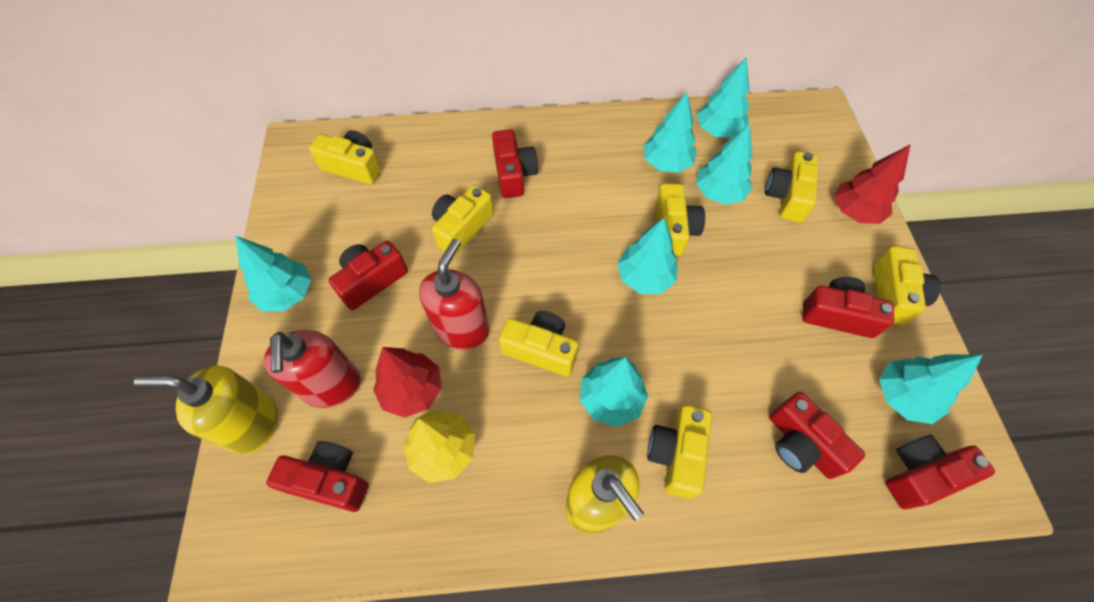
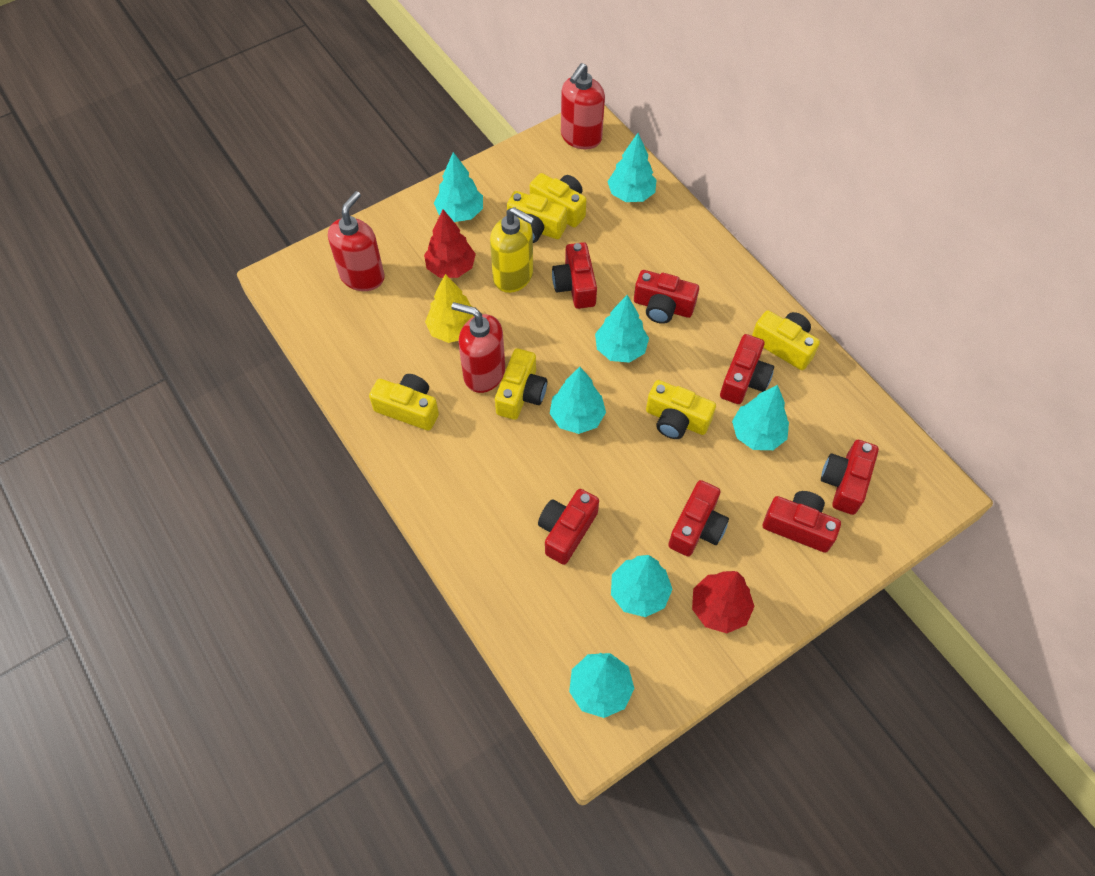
red camera: [266,441,369,512] [328,241,408,310] [492,129,538,198] [769,392,865,479] [802,277,894,338] [885,435,995,509] = 6 -> [538,489,599,565] [552,242,597,309] [634,270,699,324] [668,480,729,556] [720,334,774,404] [763,491,841,553] [821,440,879,515] = 7
red soap dispenser: [264,330,361,408] [419,239,489,350] = 2 -> [328,191,385,291] [451,302,505,393] [561,63,605,150] = 3
yellow camera: [309,130,381,185] [432,185,494,256] [499,311,579,377] [647,405,712,499] [655,183,705,256] [765,151,818,222] [873,246,941,325] = 7 -> [369,374,439,431] [495,348,547,420] [507,191,567,243] [530,173,587,228] [646,380,716,439] [752,310,820,370] = 6
yellow soap dispenser: [134,365,278,455] [566,455,644,534] = 2 -> [490,207,535,293] = 1

